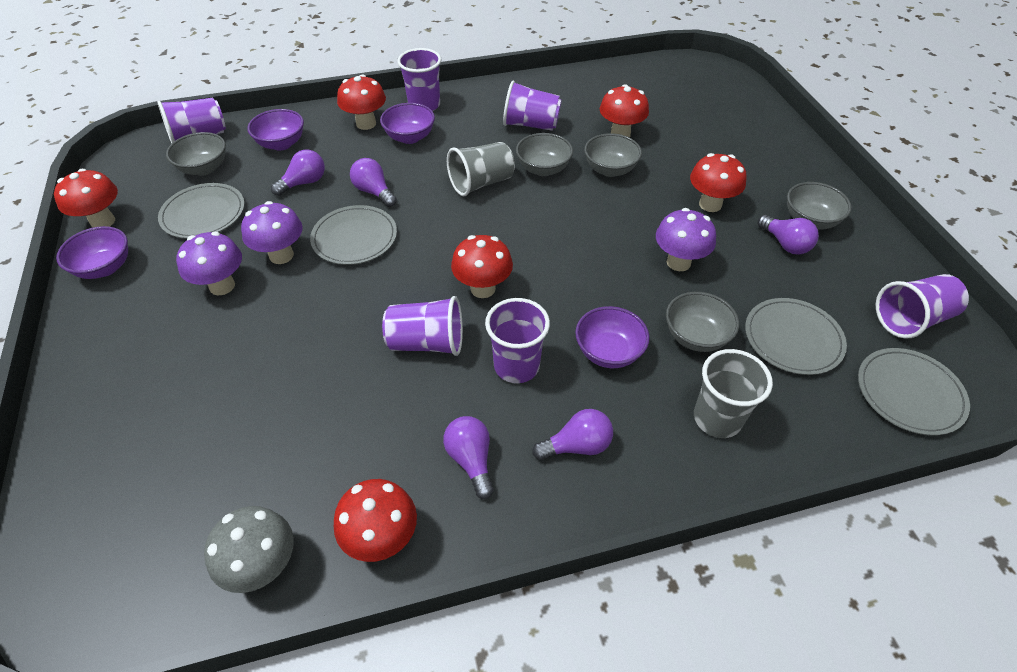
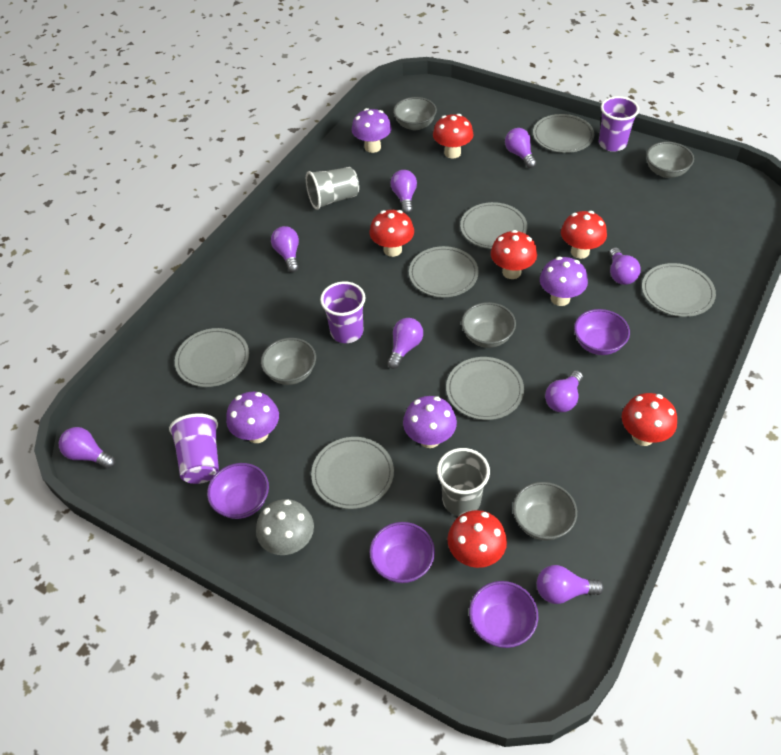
grey plate: [158,183,245,239] [310,205,397,265] [745,298,847,375] [858,348,970,436] = 4 -> [175,328,249,387] [311,437,394,509] [409,246,479,297] [446,357,524,420] [460,202,527,249] [533,114,594,153] [642,263,716,317] = 7
purple cup: [157,98,226,144] [382,296,463,356] [397,48,441,111] [485,298,550,383] [503,80,562,131] [876,274,969,339] = 6 -> [169,413,219,484] [320,282,366,343] [599,96,639,152] = 3
purple light bulb: [271,150,325,196] [350,158,397,207] [443,416,494,499] [532,409,613,460] [758,215,819,255] = 5 -> [59,427,115,469] [271,226,299,272] [388,318,423,369] [390,170,417,214] [505,128,536,168] [537,565,604,604] [545,371,583,412] [609,247,640,285] = 8
purple mushroom: [176,232,242,295] [241,201,303,264] [656,208,716,271] = 3 -> [226,392,279,443] [352,108,392,153] [403,396,457,448] [540,257,588,306] = 4

